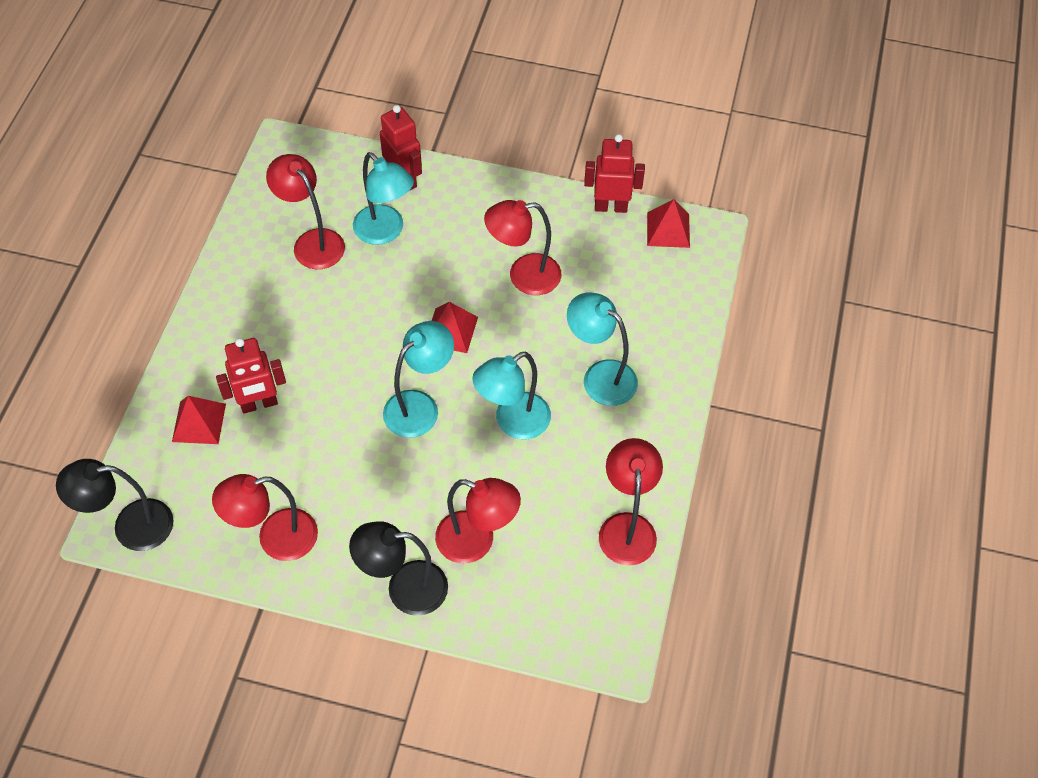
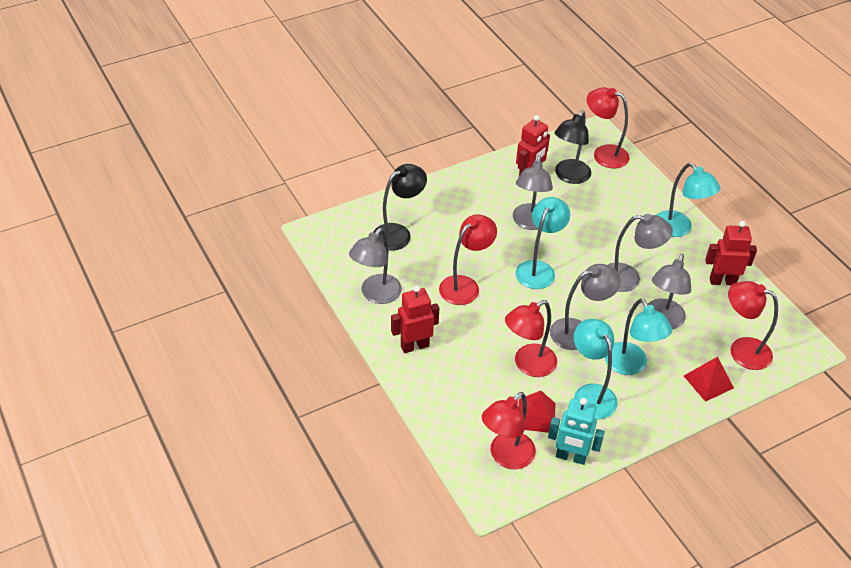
grey lamp: none = 0 -> [349,228,402,304] [513,156,553,230] [550,264,621,350] [608,214,673,292] [648,254,691,329] = 5
red pyramid: [172,396,226,444] [432,302,478,353] [647,199,690,248] = 3 -> [519,391,556,433] [684,357,734,402] = 2
turquoise robot: none = 0 -> [548,398,605,465] = 1

